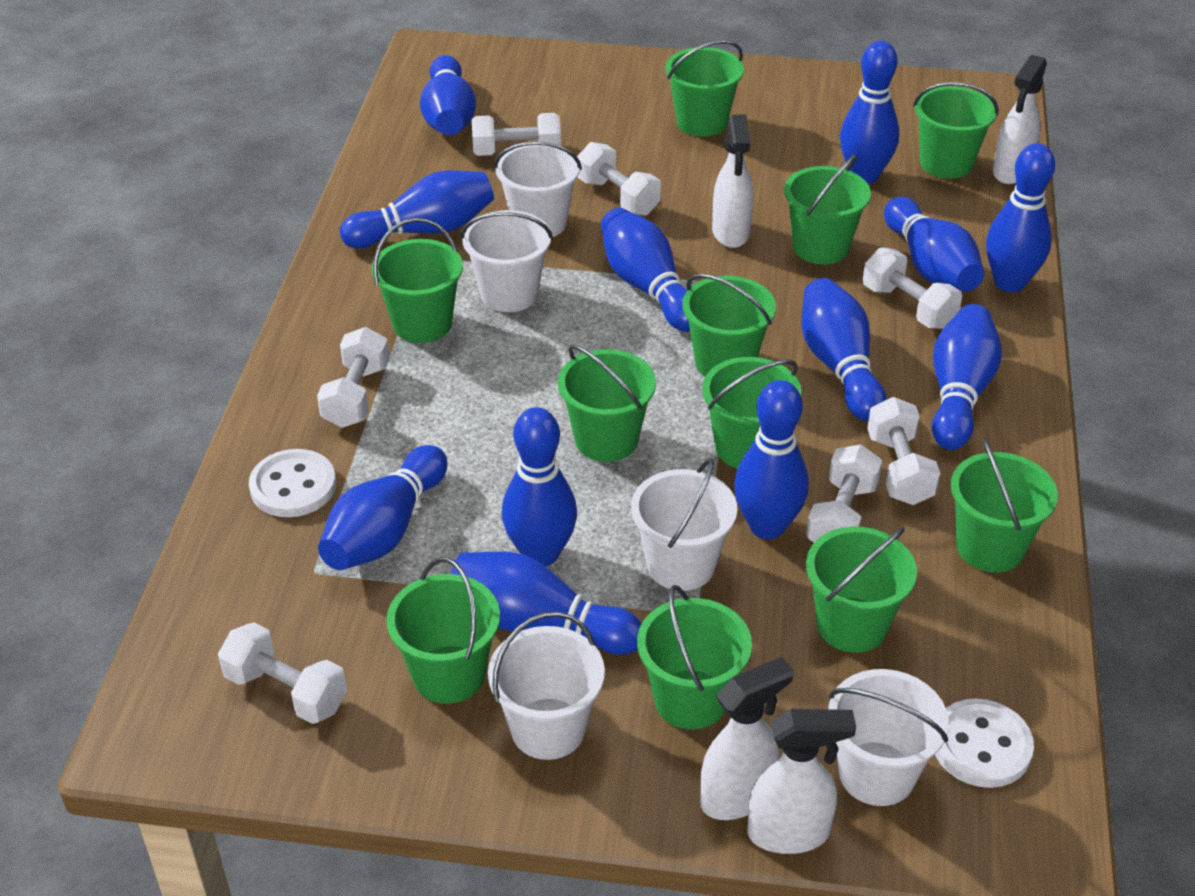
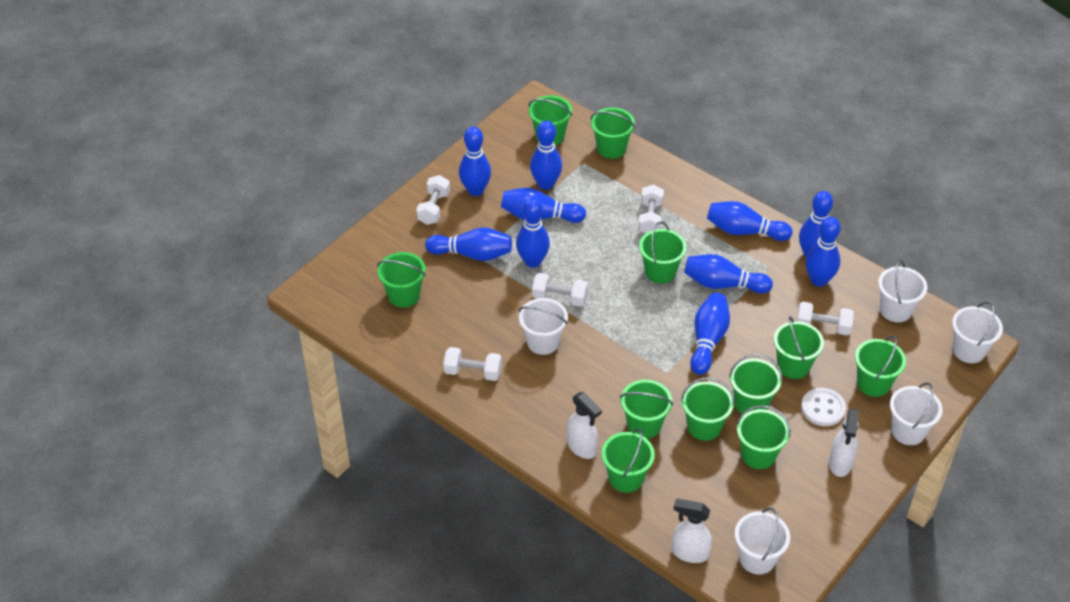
blue bowling pin: [318,445,447,570] [340,171,494,249] [420,55,476,135] [450,552,641,655] [502,407,577,567] [601,208,690,332] [734,380,809,539] [801,278,886,421] [840,41,899,184] [884,197,984,291] [932,304,1002,450] [986,143,1055,292] = 12 -> [425,227,512,261] [459,127,491,196] [501,188,586,223] [516,198,550,268] [530,121,562,190] [684,254,773,294] [690,293,730,375] [707,201,793,241] [799,191,833,258] [806,217,841,287] = 10
white button: [249,449,336,517] [935,699,1034,788] = 2 -> [801,388,846,426] = 1
white dumbbell: [218,622,347,724] [317,327,390,428] [472,113,561,156] [577,142,661,216] [806,445,882,542] [863,247,962,329] [867,397,941,505] = 7 -> [416,175,450,225] [443,347,502,381] [532,273,588,307] [638,184,664,234] [797,302,854,336] = 5
white spray bottle: [700,657,794,820] [712,114,753,248] [747,709,856,854] [993,55,1047,184] = 4 -> [567,392,602,459] [672,499,712,563] [829,408,859,477] = 3

